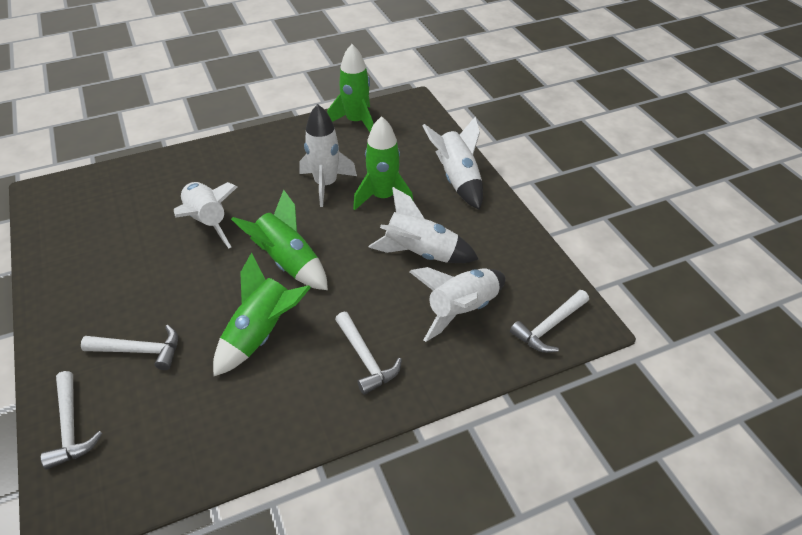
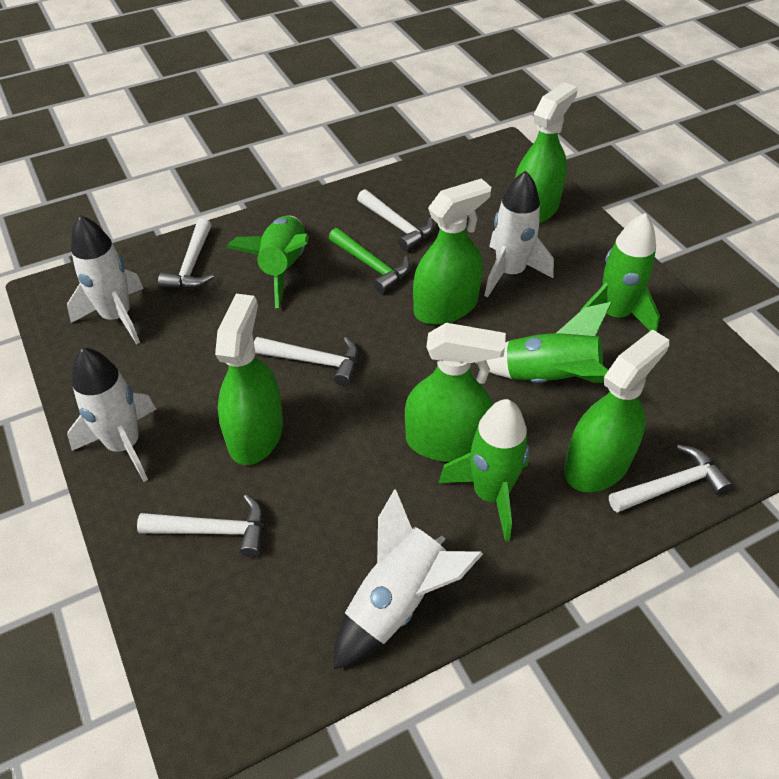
green hammer: none = 0 -> [329,228,410,293] = 1
green spray bottle: none = 0 -> [215,294,283,465] [405,323,506,462] [413,179,491,325] [515,82,577,224] [564,329,669,492] = 5
white hammer: [41,371,102,470] [81,325,178,370] [335,312,402,395] [510,290,589,353] = 4 -> [137,494,264,558] [158,218,214,289] [254,337,358,386] [357,189,434,251] [609,444,733,513] = 5
white rocket: [174,182,237,248] [299,104,357,207] [368,187,479,263] [409,267,505,342] [422,117,483,210] = 5 -> [67,215,144,344] [67,347,156,482] [334,489,483,670] [484,171,554,298] = 4

